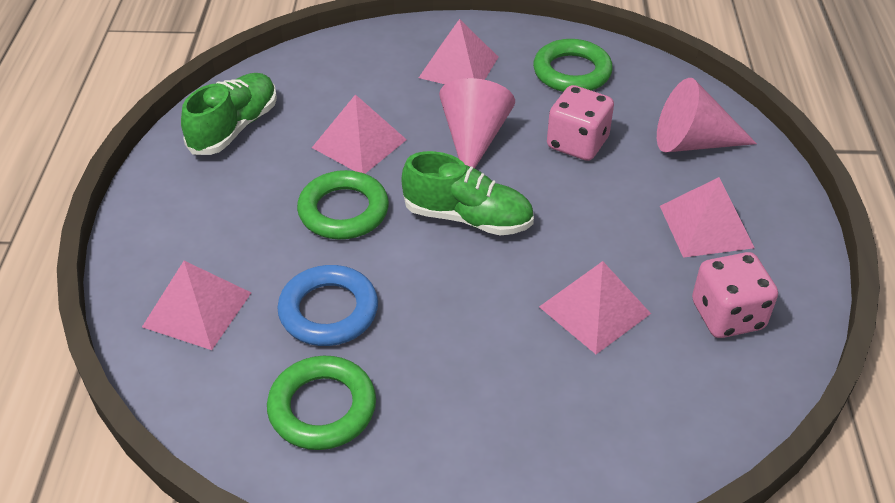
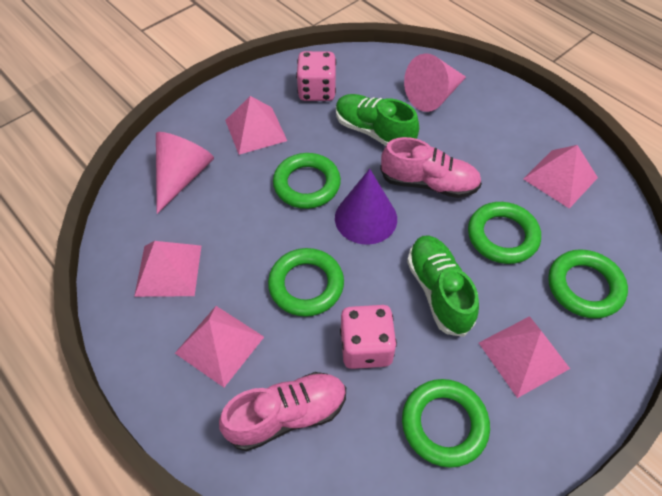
blue ring: [277,265,378,346] = 1 -> none = 0
green ring: [267,356,376,450] [297,170,389,239] [533,39,613,92] = 3 -> [268,248,344,317] [273,153,341,209] [402,379,490,468] [468,202,541,264] [548,249,628,319] = 5
pink shoe: none = 0 -> [219,372,346,451] [380,137,482,198] = 2
purple cone: none = 0 -> [335,169,397,245] = 1

